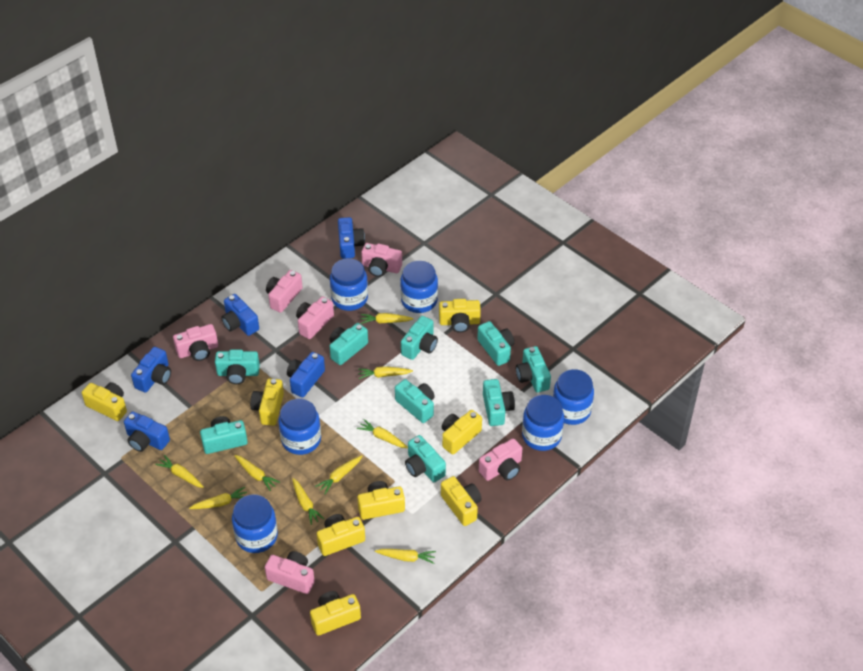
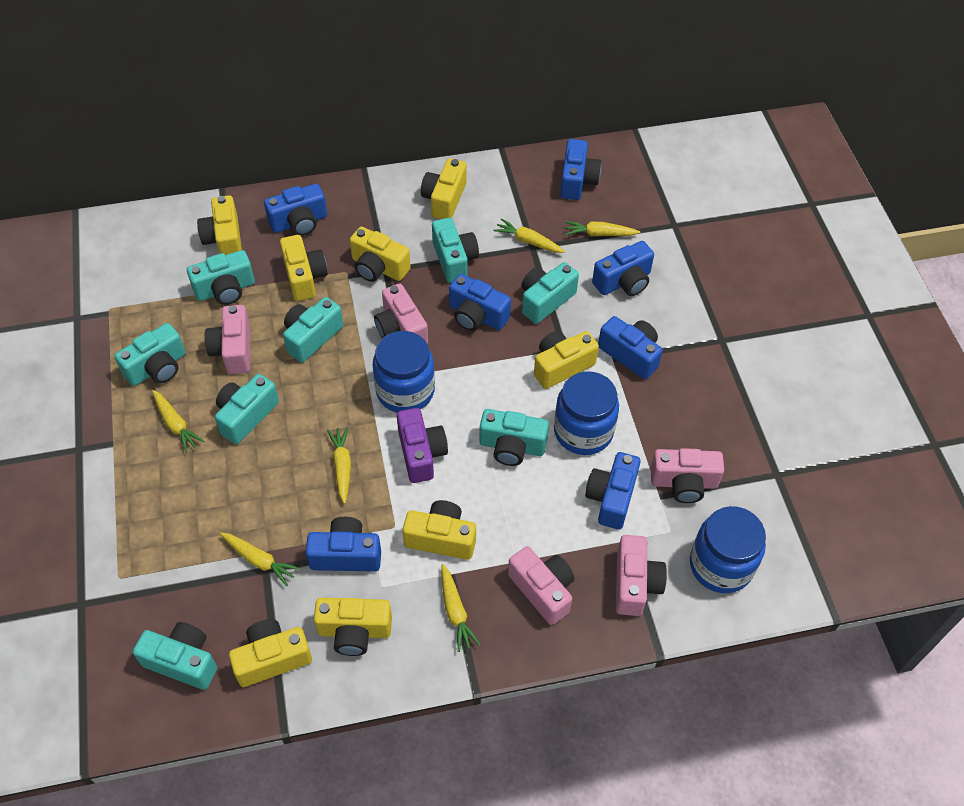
blue camera: [124,412,170,452] [131,347,171,393] [221,294,259,336] [287,352,325,397] [338,217,365,259] = 5 -> [264,184,327,236] [306,517,381,571] [449,274,511,331] [560,139,601,200] [585,452,641,530] [592,241,654,296] [598,316,663,379] = 7
blue jar: [232,494,278,553] [279,399,321,455] [330,258,368,311] [400,261,438,313] [522,395,564,451] [553,369,594,425] = 6 -> [373,331,435,413] [554,371,619,455] [690,506,766,593] = 3
pink camera: [173,324,218,361] [265,551,315,594] [266,270,303,313] [296,296,334,339] [361,243,402,277] [479,438,522,481] = 6 -> [205,305,250,374] [374,283,428,344] [508,546,574,625] [616,535,667,616] [650,448,724,503] = 5
purple camera: none = 0 -> [397,408,448,483] = 1
turquoise camera: [200,416,248,454] [215,350,260,384] [330,323,368,365] [395,379,435,423] [401,316,438,360] [405,435,446,482] [477,321,514,366] [483,379,515,426] [516,346,551,392] = 9 -> [114,323,186,386] [133,622,217,690] [187,250,255,305] [215,374,279,444] [283,297,343,363] [432,218,479,283] [479,409,549,466] [521,262,579,324] = 8
yellow carrot: [155,455,204,488] [189,487,247,509] [234,455,280,491] [292,478,324,525] [315,455,362,494] [357,419,408,448] [358,366,413,379] [361,313,414,324] [375,549,436,564] = 9 -> [152,390,204,453] [220,533,300,586] [327,427,351,504] [441,564,481,652] [493,218,565,253] [565,221,640,236] = 6

